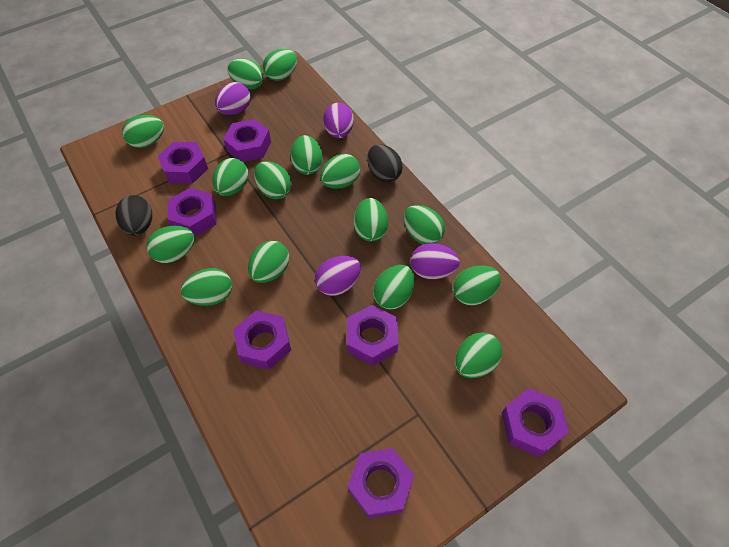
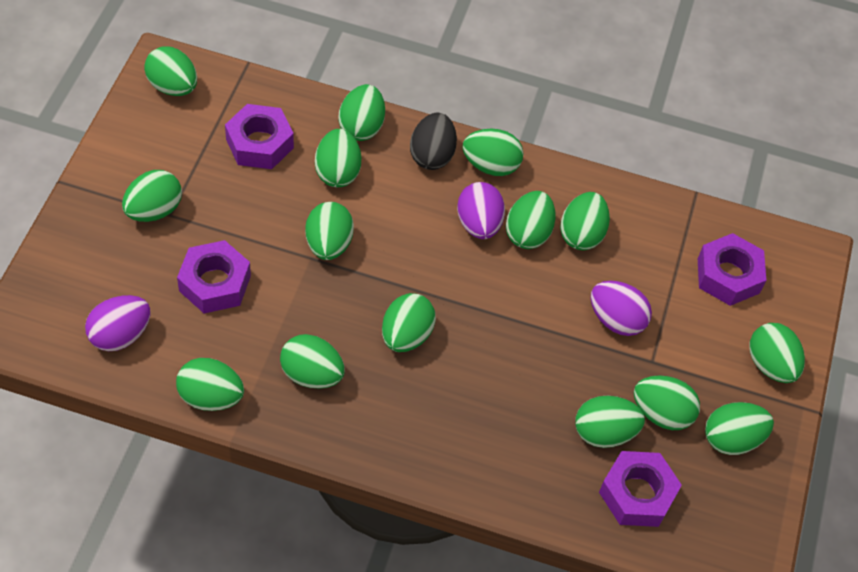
black egg: [115,195,152,236] [367,144,403,183] = 2 -> [410,113,457,170] = 1
purple egg: [215,82,251,115] [315,256,361,296] [323,103,354,138] [411,243,460,279] = 4 -> [85,295,150,351] [457,182,505,239] [591,281,652,336] = 3
purple nut: [157,142,208,184] [168,188,217,237] [223,119,271,162] [233,311,291,370] [347,305,398,366] [348,448,414,518] [502,388,569,457] = 7 -> [177,240,251,313] [225,104,294,169] [599,451,682,527] [698,233,766,306] = 4

